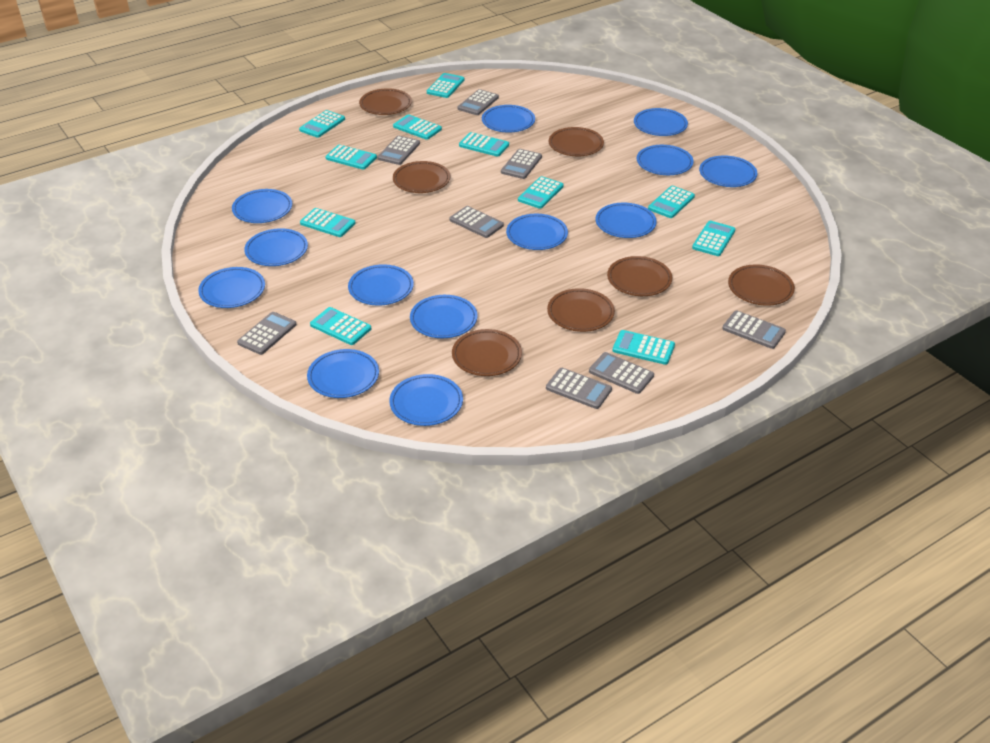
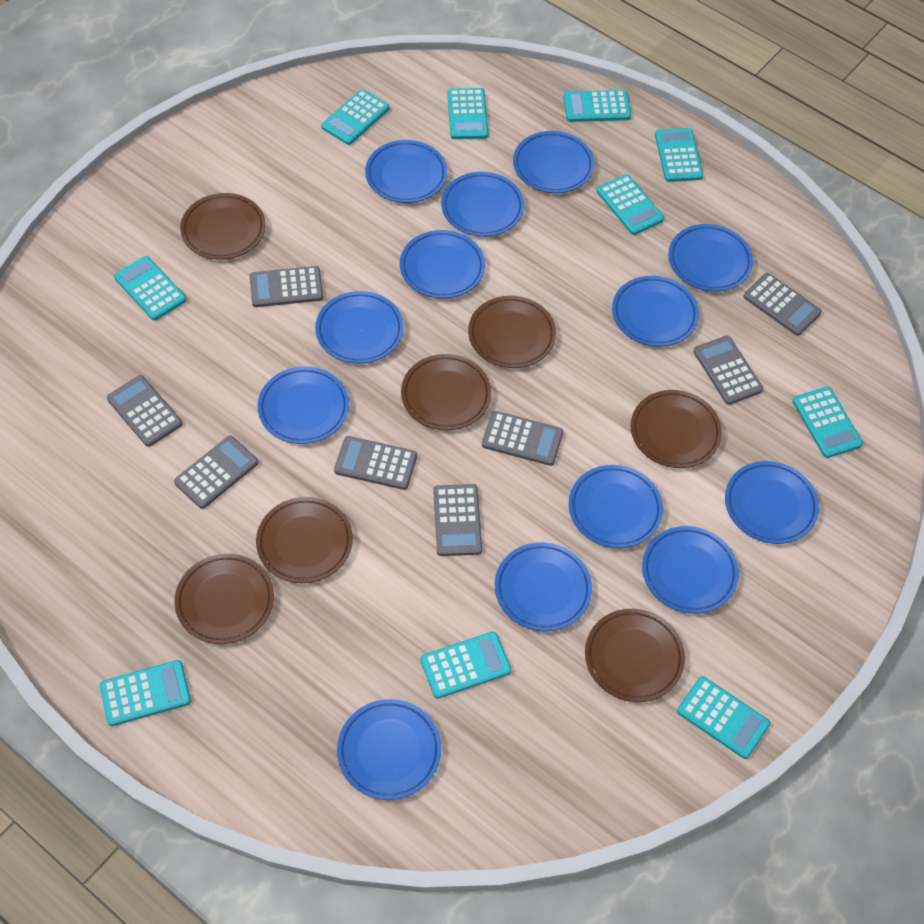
turquoise calculator: [299,110,345,138] [300,208,356,237] [310,307,371,345] [325,145,377,170] [393,114,442,140] [427,73,464,98] [459,132,509,157] [518,176,564,209] [613,330,675,365] [648,186,695,218] [692,221,735,256] = 11 -> [100,660,191,726] [114,256,186,321] [321,89,389,145] [420,632,511,699] [447,88,488,139] [563,90,631,122] [597,174,664,235] [655,128,703,182] [677,676,770,759] [792,387,863,458] = 10

